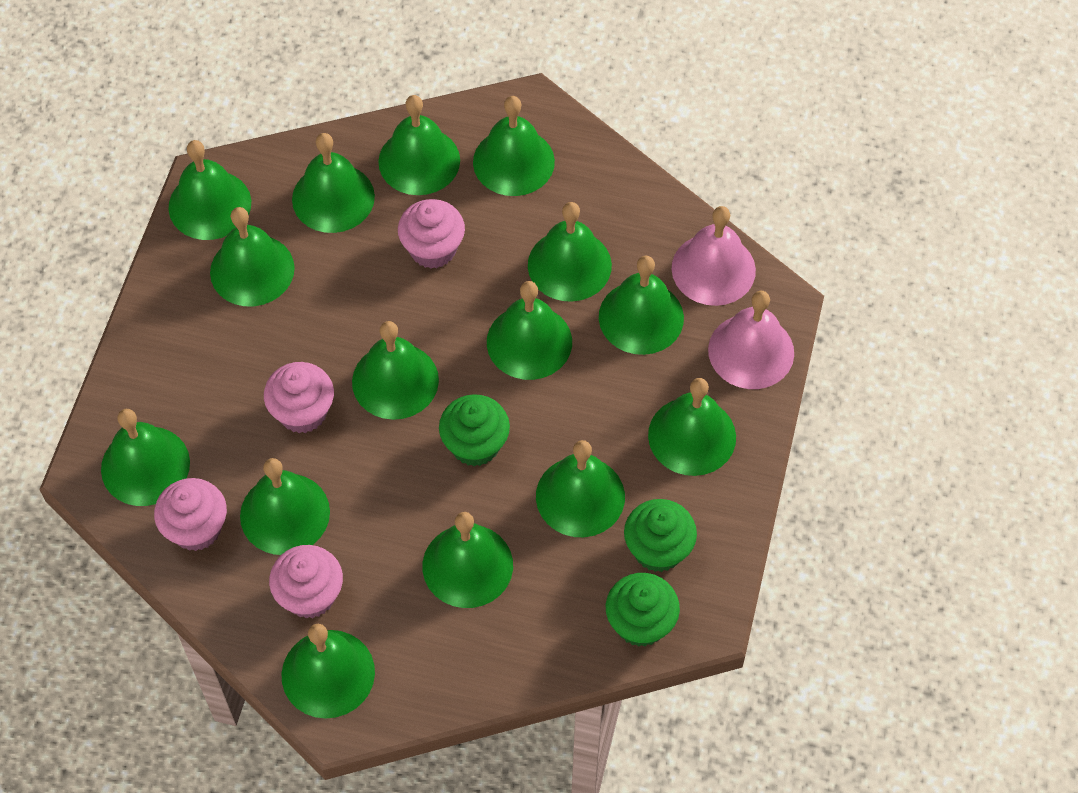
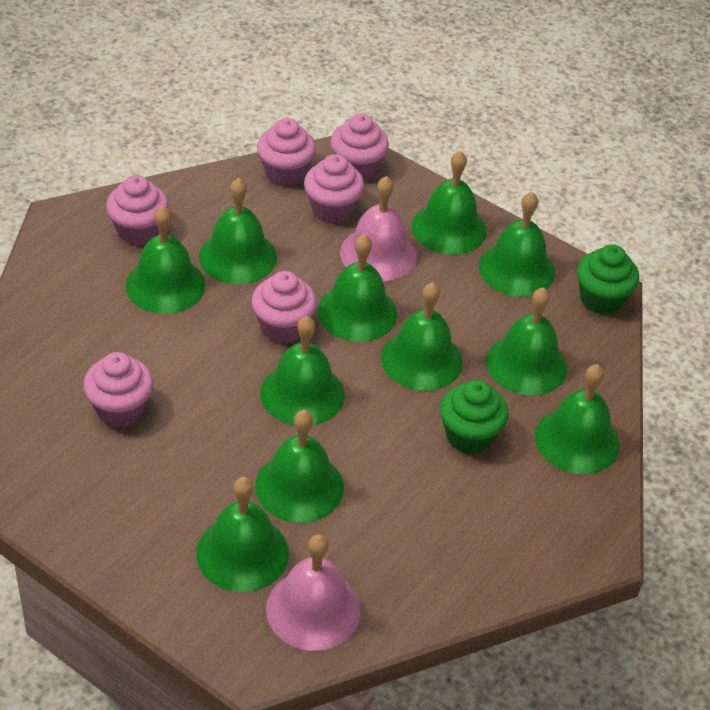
green bell: [101,409,190,506] [168,140,251,240] [210,207,295,306] [240,458,330,555] [282,624,375,719] [292,133,375,233] [352,321,439,420] [378,95,460,195] [423,512,513,608] [473,96,555,196] [487,281,572,380] [528,202,612,302] [536,440,625,537] [599,256,684,355] [648,378,736,476] = 15 -> [125,206,206,314] [196,477,289,592] [199,178,277,284] [255,410,344,523] [260,316,345,426] [317,234,397,342] [381,282,463,391] [412,151,487,255] [479,192,555,297] [486,287,567,395] [535,364,620,474] = 11
green cupcake: [439,394,510,466] [606,573,680,647] [624,499,697,572] = 3 -> [440,380,508,454] [577,244,639,315] = 2
pink cupcake: [154,478,227,551] [264,362,334,433] [269,545,343,619] [398,199,465,269] = 4 -> [83,352,153,427] [106,175,169,246] [251,271,317,343] [257,118,316,186] [304,154,364,223] [330,113,389,181] = 6

